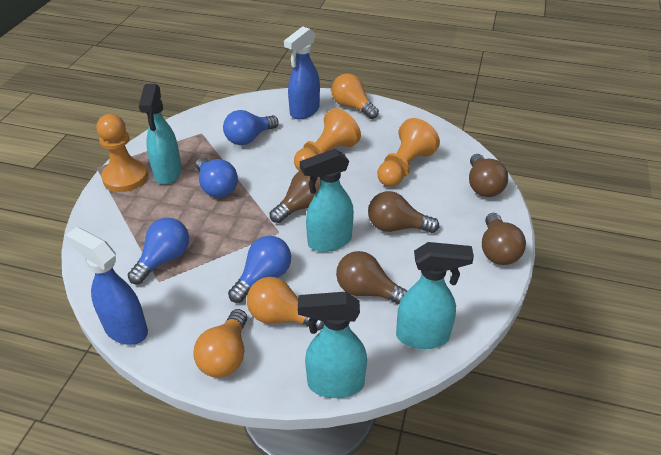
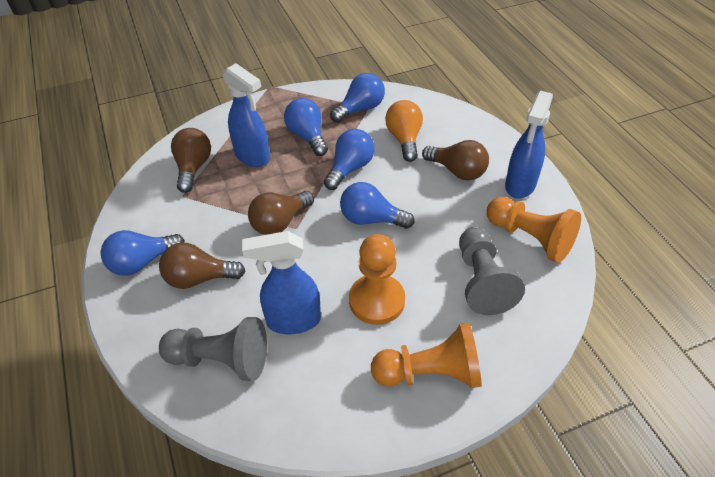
blue light bulb: [128,218,189,284] [196,158,238,198] [223,110,279,145] [228,236,291,303] = 4 -> [100,230,185,276] [284,98,328,156] [324,129,375,190] [330,73,385,123] [340,182,415,229] = 5
blue spray bottle: [65,227,148,345] [284,26,320,119] = 2 -> [222,63,270,167] [242,231,321,335] [505,91,553,199] = 3
brown light bulb: [270,171,321,223] [336,251,407,304] [368,191,439,233] [469,154,508,197] [482,213,526,265] = 5 -> [159,242,245,289] [171,128,211,193] [248,191,314,235] [422,140,489,181] = 4
grey pawn: none = 0 -> [159,317,267,381] [459,227,525,315] = 2
orange light bulb: [193,309,247,378] [247,277,324,330] [331,73,379,119] = 3 -> [385,100,423,162] = 1
turquoise spray bottle: [139,84,182,185] [298,292,367,398] [300,148,354,252] [396,242,474,349] = 4 -> none = 0

